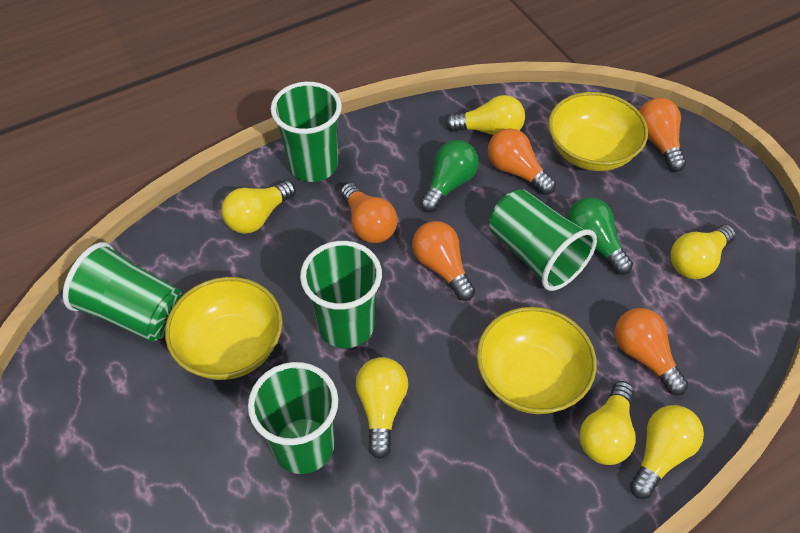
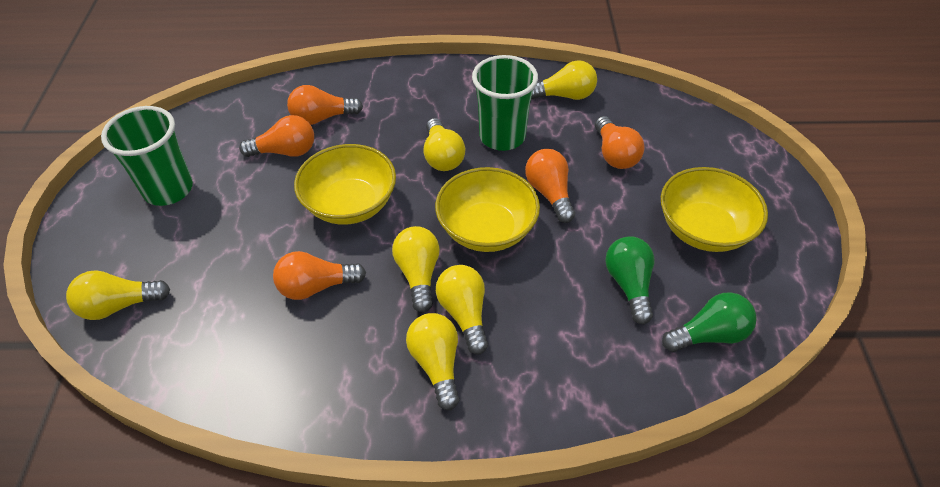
green cup: [63,242,182,342] [248,362,338,474] [271,82,342,182] [300,241,382,348] [489,189,597,291] = 5 -> [101,106,193,206] [472,55,538,151] = 2

